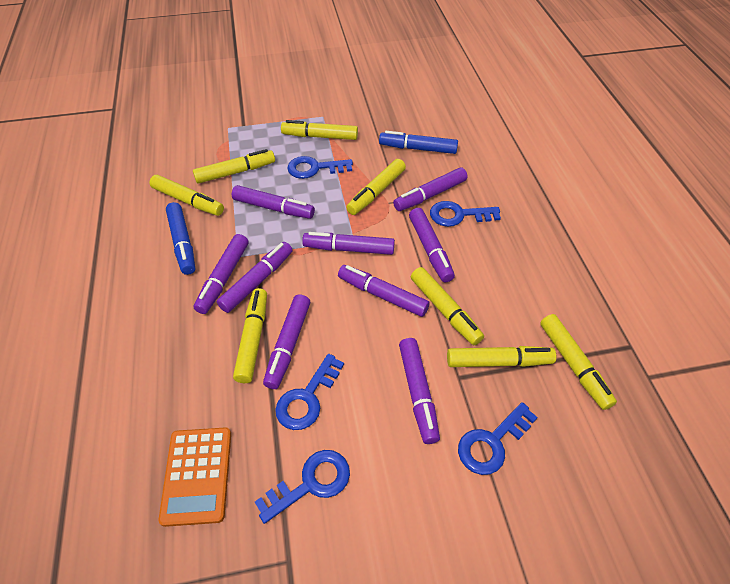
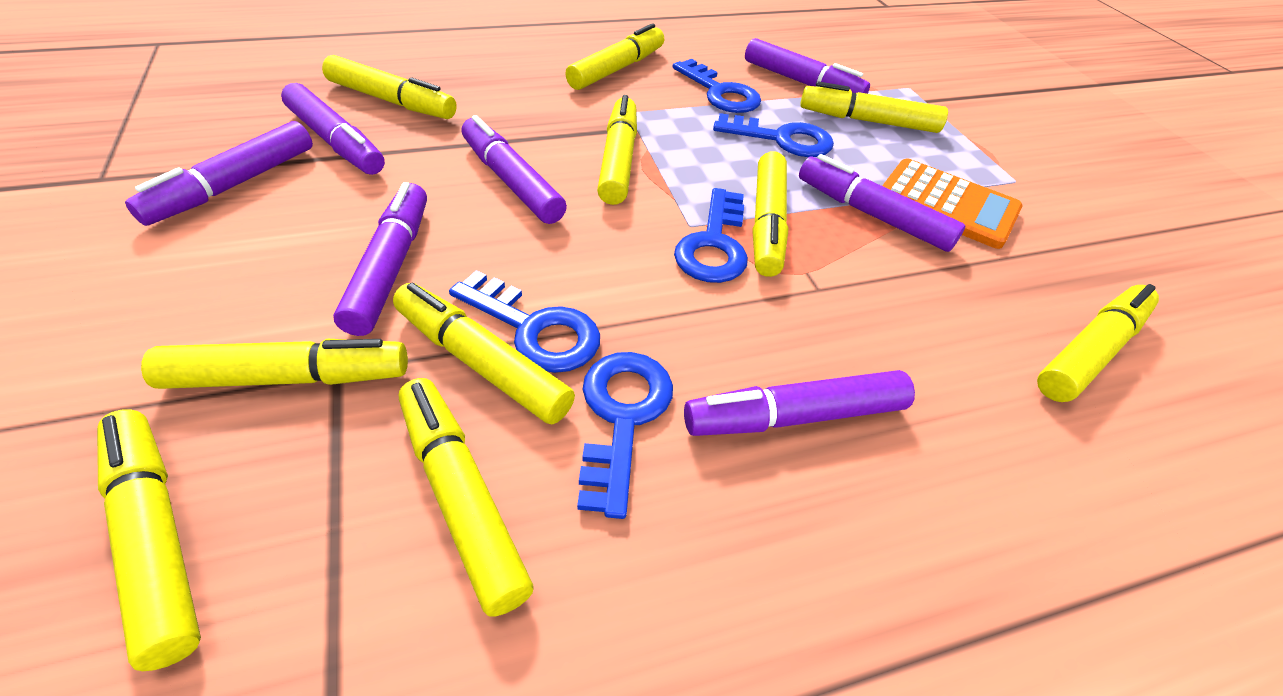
blue marker: [166,202,195,275] [379,131,458,154] = 2 -> none = 0
purple marker: [194,234,248,314] [217,242,292,313] [232,185,315,219] [263,294,310,389] [302,232,395,255] [338,265,430,317] [393,168,467,211] [399,338,440,444] [409,208,455,282] = 9 -> [125,121,313,226] [281,83,385,175] [333,182,427,336] [462,115,567,224] [684,370,915,436] [745,38,870,94] [799,154,965,252] = 7
yellow marker: [150,175,224,216] [193,149,275,184] [233,288,267,383] [281,120,358,140] [346,159,406,215] [411,267,484,345] [447,346,556,367] [540,314,617,410] = 8 -> [97,409,201,671] [141,339,408,389] [322,55,457,119] [393,283,575,425] [399,378,533,617] [565,23,664,90] [597,95,637,205] [753,151,788,277] [800,81,948,133] [1037,284,1159,402] = 10

